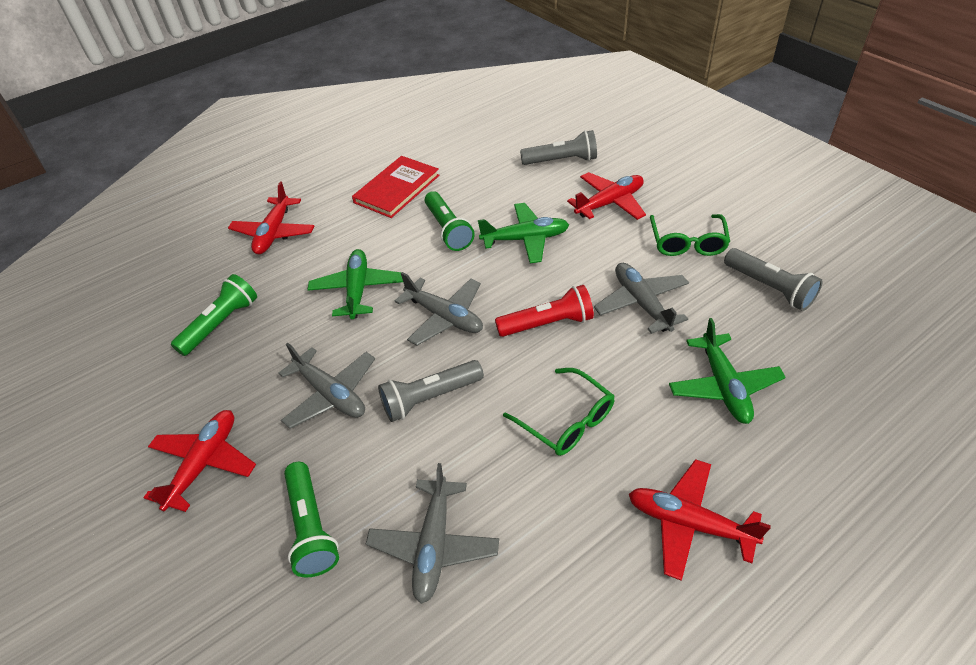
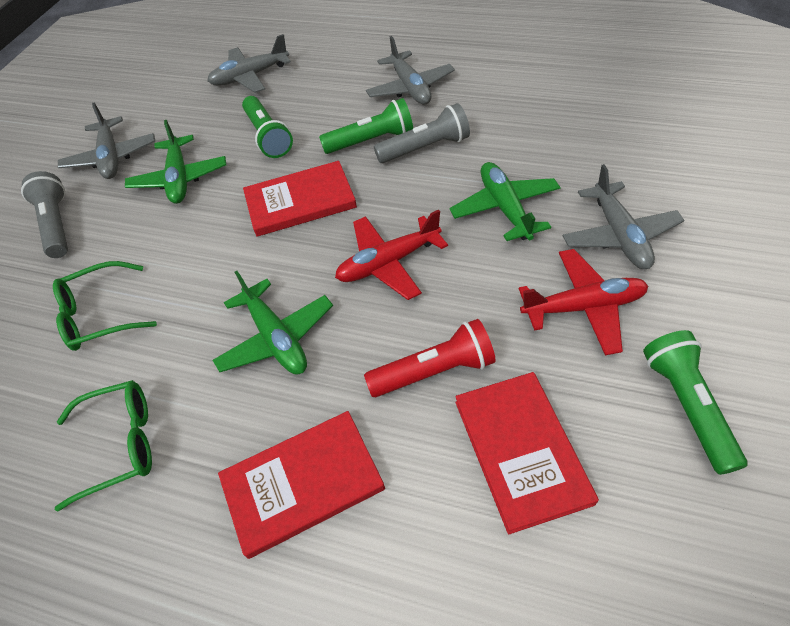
grey flashlight: [378,360,484,422] [520,130,597,165] [724,248,823,311] = 3 -> [21,171,68,258] [374,103,470,163] = 2
red book: [352,156,440,218] = 1 -> [218,411,385,559] [243,161,357,237] [455,372,599,534] = 3
red plane: [144,410,256,512] [228,182,314,254] [567,172,646,220] [629,459,771,581] = 4 -> [335,209,448,300] [519,249,648,355] = 2

